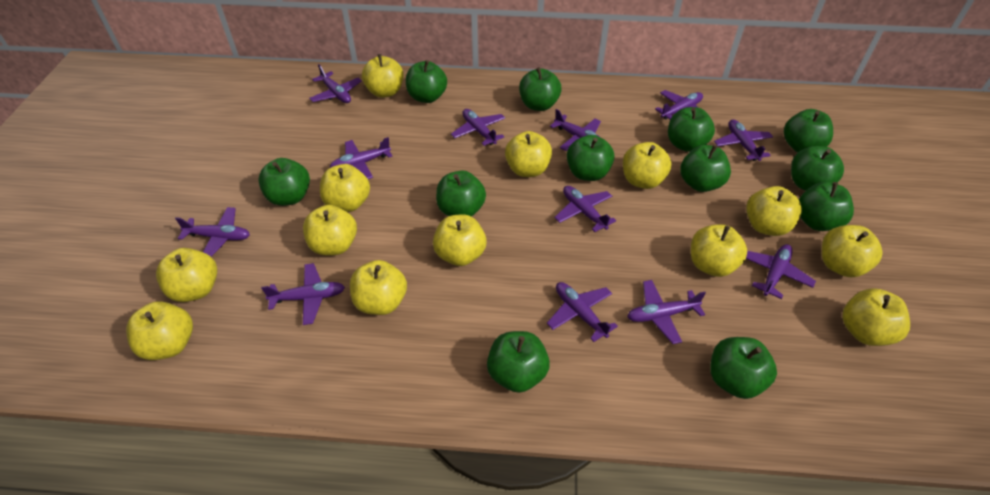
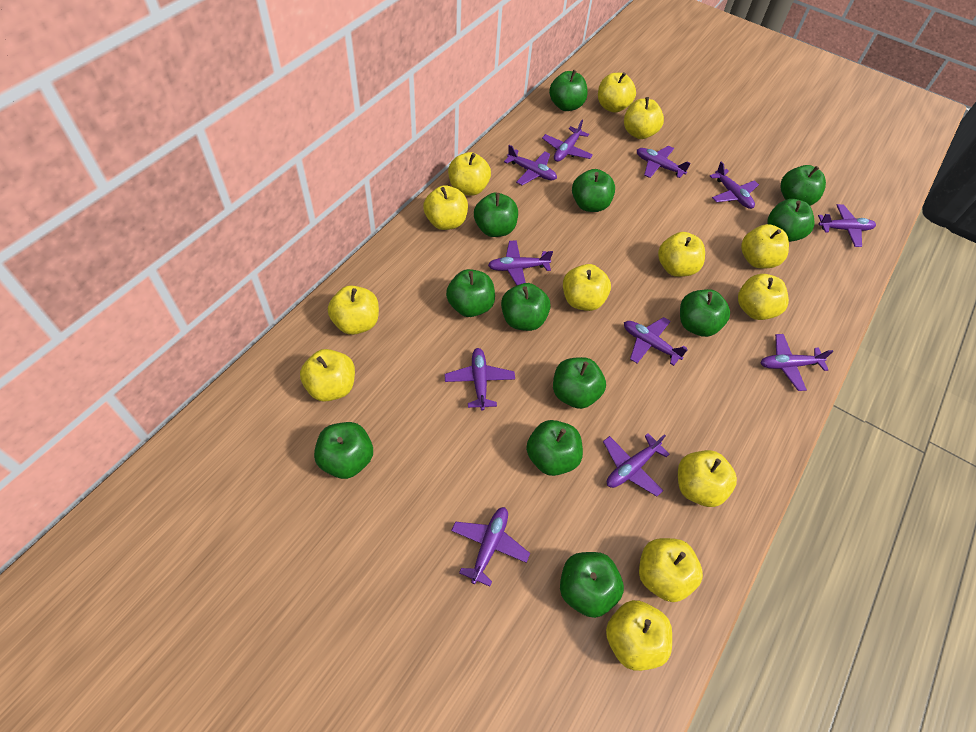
purple plane: [175,207,250,257] [261,263,345,325] [309,64,362,103] [330,137,393,179] [451,109,505,146] [547,282,618,342] [550,109,601,151] [554,186,616,232] [627,280,706,344] [655,90,703,120] [714,119,773,161] [746,244,816,299] = 12 -> [445,348,515,411] [451,507,530,587] [488,240,553,285] [504,145,557,185] [542,120,593,162] [603,433,670,497] [624,317,688,366] [637,146,691,178] [710,162,759,209] [760,334,833,391] [818,204,876,247] = 11

